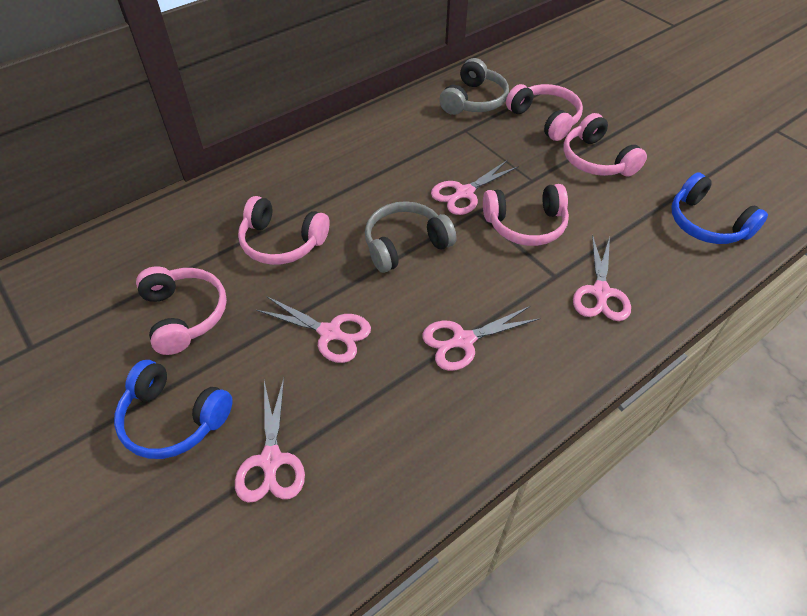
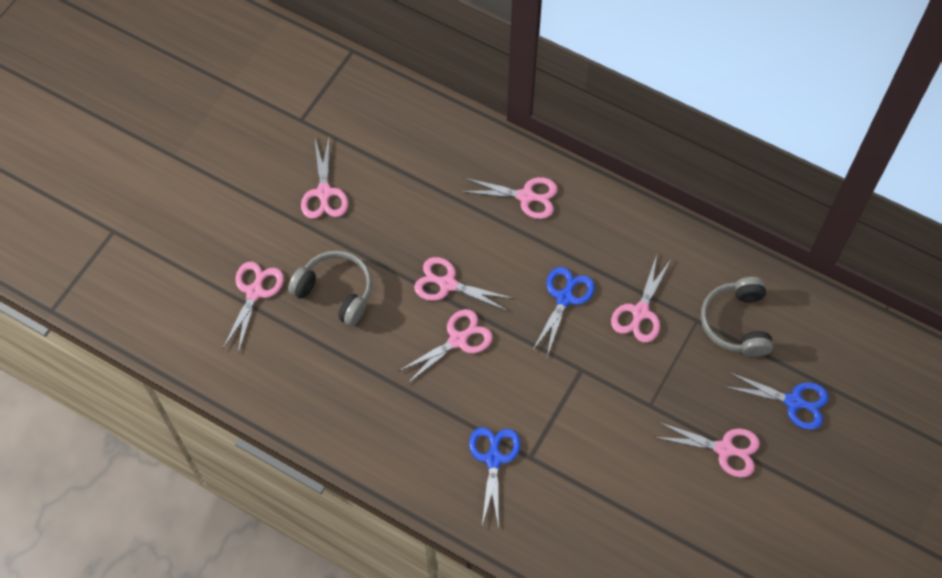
blue headphones: [114,360,233,459] [671,172,768,244] = 2 -> none = 0
blue scissors: none = 0 -> [469,427,521,529] [532,267,595,356] [726,372,829,430] = 3
pink headphones: [136,266,227,355] [238,196,330,265] [483,184,569,246] [506,84,583,141] [564,113,647,177] = 5 -> none = 0
pink scissors: [235,378,305,503] [256,296,371,363] [422,306,540,371] [431,160,519,215] [573,235,631,321] = 5 -> [223,262,284,353] [301,139,348,219] [399,309,493,384] [414,257,514,311] [461,177,558,219] [611,255,672,343] [654,422,760,478] = 7

